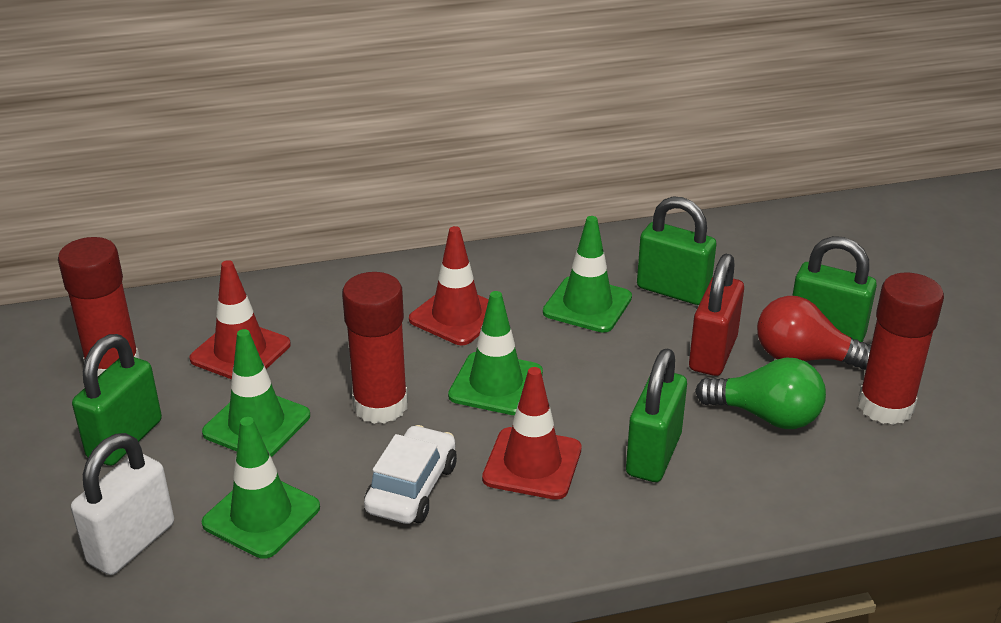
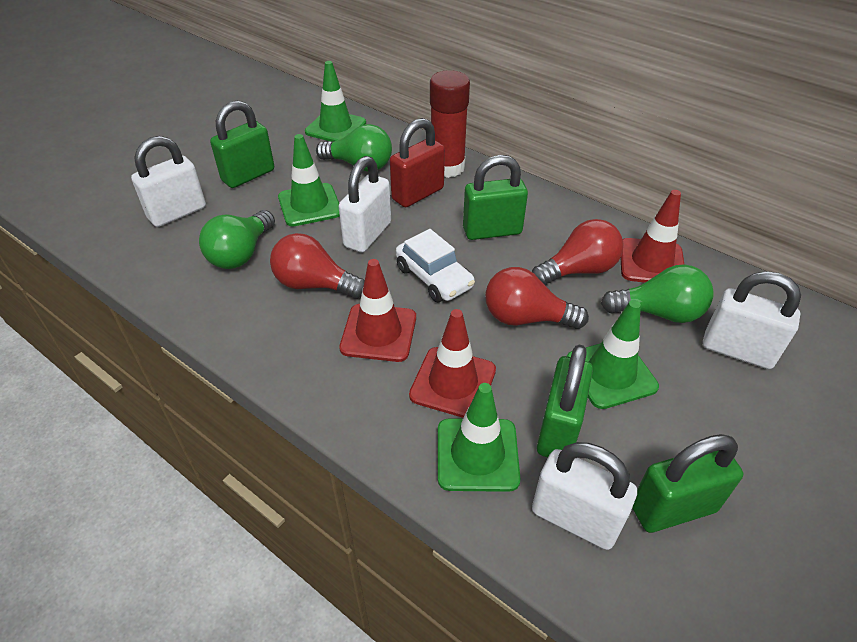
green light bulb: [695,358,826,429] = 1 -> [199,210,275,269] [316,124,392,172] [601,264,714,323] = 3
red glue stick: [58,237,140,376] [342,272,408,424] [858,273,944,425] = 3 -> [430,70,470,178] = 1
red light bulb: [757,296,871,370] = 1 -> [270,233,365,299] [485,267,589,329] [532,219,623,285] = 3
white padlock: [71,433,174,575] = 1 -> [131,136,206,227] [339,156,391,253] [532,442,637,550] [703,271,801,369] = 4

